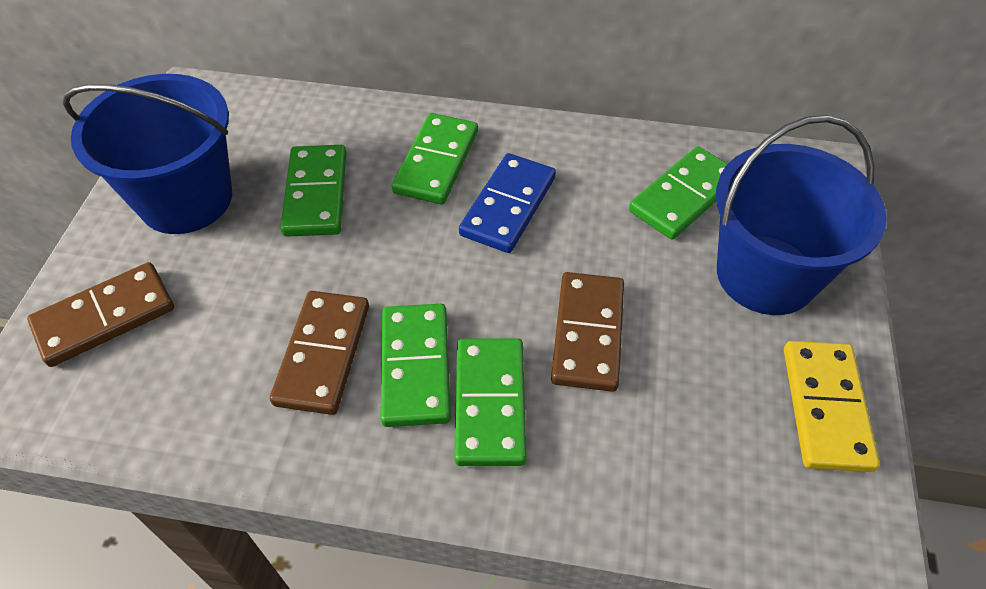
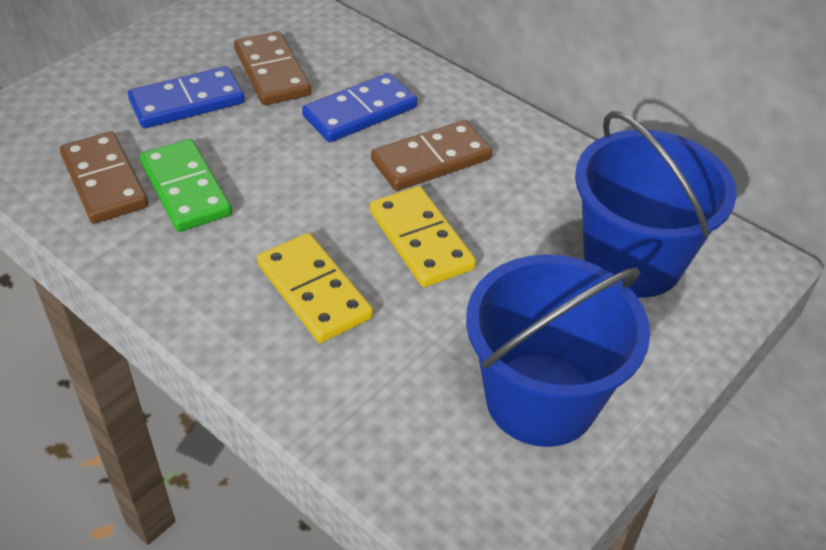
blue domino: [459,153,556,253] = 1 -> [128,66,245,128] [302,73,417,142] = 2
green domino: [280,145,346,237] [380,304,451,427] [392,113,478,204] [454,338,527,466] [629,147,727,239] = 5 -> [140,139,232,232] = 1
yellow domino: [784,341,880,472] = 1 -> [257,233,373,343] [370,186,476,287] = 2

